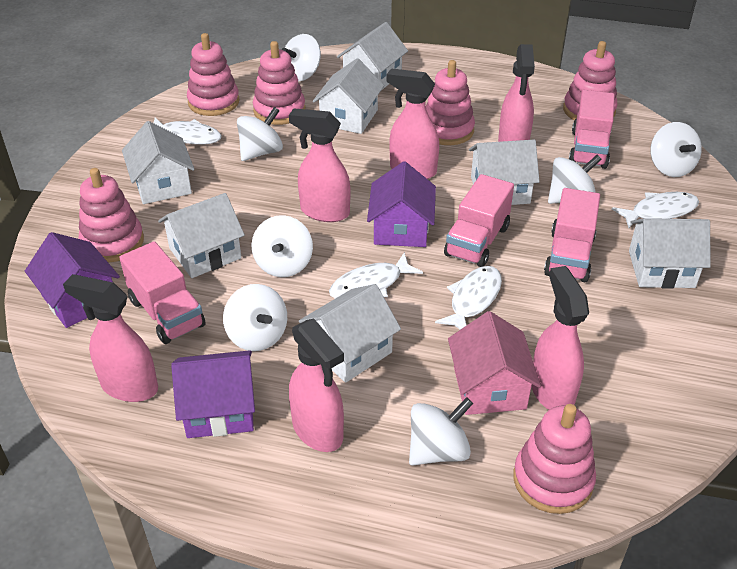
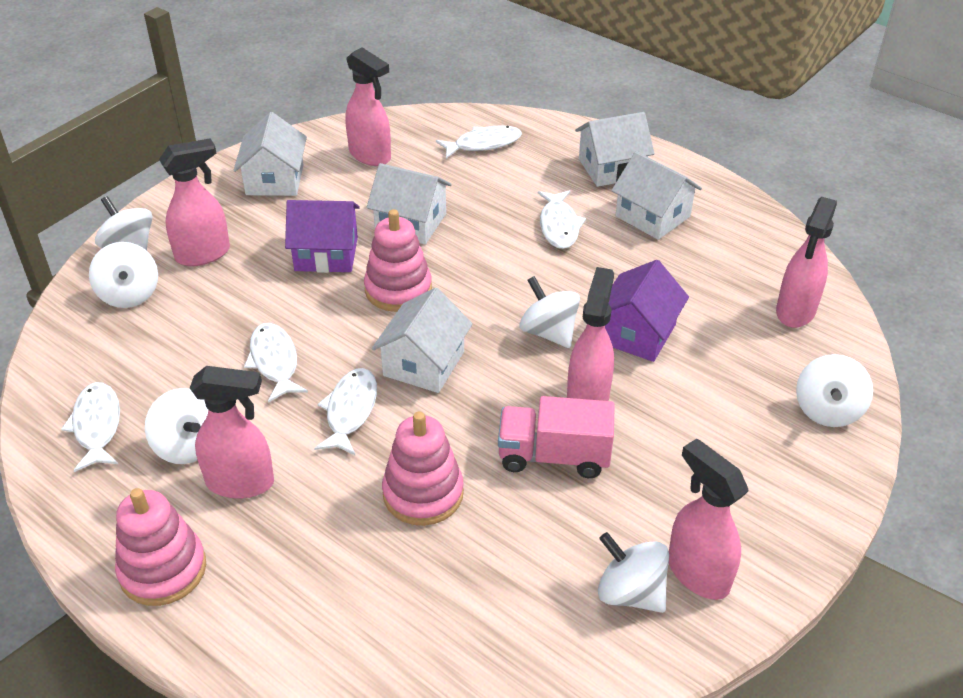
pink house: [448,311,541,415] = 1 -> none = 0
pink stacking toy: [79,168,144,262] [187,33,240,116] [253,41,305,125] [426,60,475,145] [513,404,596,514] [563,41,618,120] = 6 -> [115,488,206,606] [364,209,432,312] [382,411,464,526] = 3
pink truck: [119,241,206,344] [444,174,514,267] [544,188,600,282] [569,90,615,169] = 4 -> [498,396,615,478] = 1
purple house: [25,232,120,328] [171,350,255,438] [367,161,436,247] = 3 -> [285,200,360,273] [605,260,689,362] = 2
white fish: [154,118,222,145] [329,252,423,298] [435,266,502,330] [612,192,699,228] = 4 -> [61,382,120,472] [244,323,308,403] [314,368,377,456] [436,125,522,159] [538,190,586,249] = 5
white house: [122,121,194,204] [158,193,245,278] [299,284,401,383] [313,58,384,134] [337,22,408,90] [469,140,540,205] [629,218,711,289] = 7 -> [234,112,307,196] [367,163,452,244] [372,288,473,393] [575,112,654,187] [611,151,702,240] = 5
white spinning top: [223,284,287,351] [237,107,283,161] [251,215,313,277] [282,34,321,82] [409,397,473,466] [548,155,602,204] [650,122,702,177] = 7 -> [89,242,158,308] [95,196,153,251] [145,388,208,464] [519,276,580,348] [598,532,669,613] [796,354,873,427] = 6

